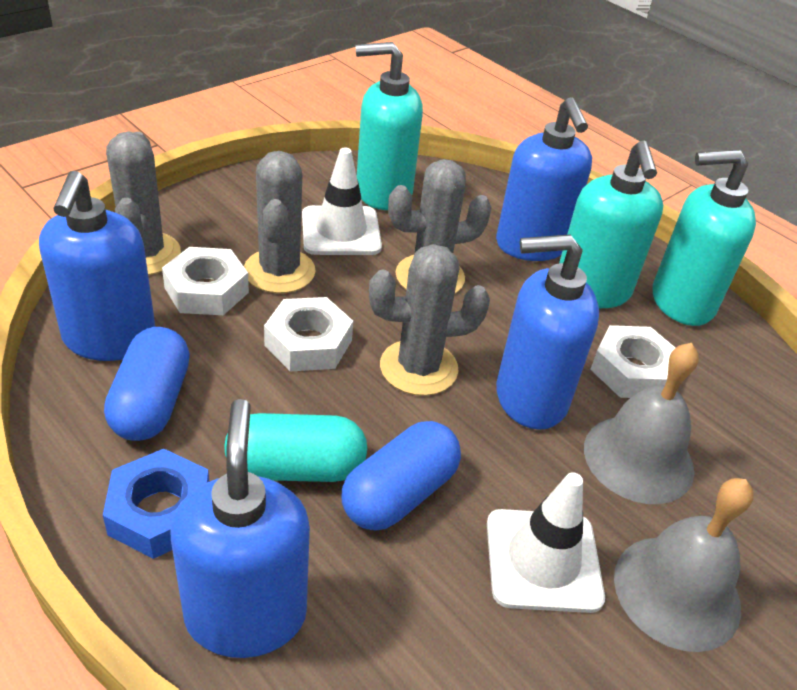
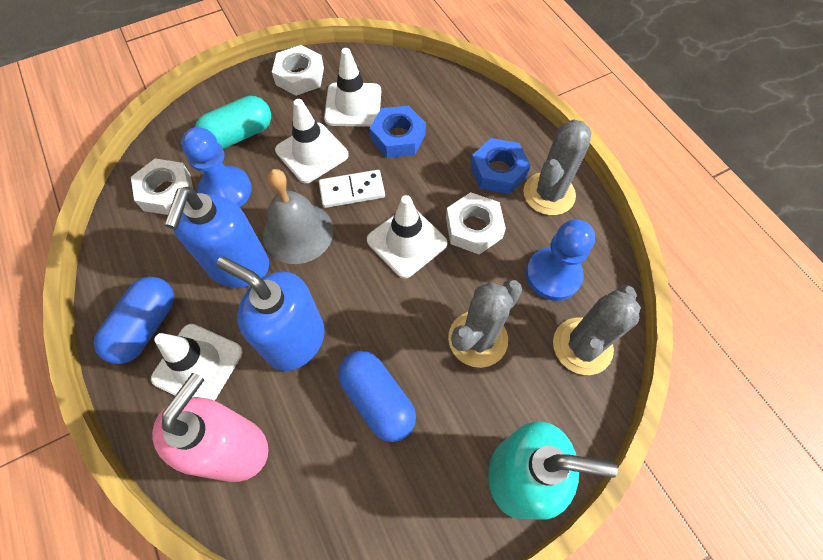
blue nut: [103,449,209,559] = 1 -> [370,106,426,158] [471,138,531,194] = 2
blue pawn: none = 0 -> [181,127,252,207] [526,219,595,301] = 2
blue soap dispenser: [39,171,155,361] [170,399,310,658] [496,97,592,261] [496,234,599,430] = 4 -> [165,186,269,288] [216,257,325,371] = 2
grey bell: [584,343,699,504] [614,478,754,652] = 2 -> [263,169,334,264] = 1
grey cactus: [106,132,181,275] [244,151,316,293] [369,244,490,396] [388,159,492,294] = 4 -> [448,279,522,368] [523,119,592,215] [553,285,641,375] = 3
pink soap dispenser: none = 0 -> [152,373,268,482] = 1
turquoise soap dispenser: [355,42,423,210] [559,140,663,308] [653,150,756,326] = 3 -> [488,422,618,519] = 1
white domino: none = 0 -> [319,170,385,208] = 1
white traffic cone: [302,148,382,255] [487,472,605,613] = 2 -> [151,324,243,401] [275,99,349,183] [324,48,381,127] [367,195,448,278] = 4

